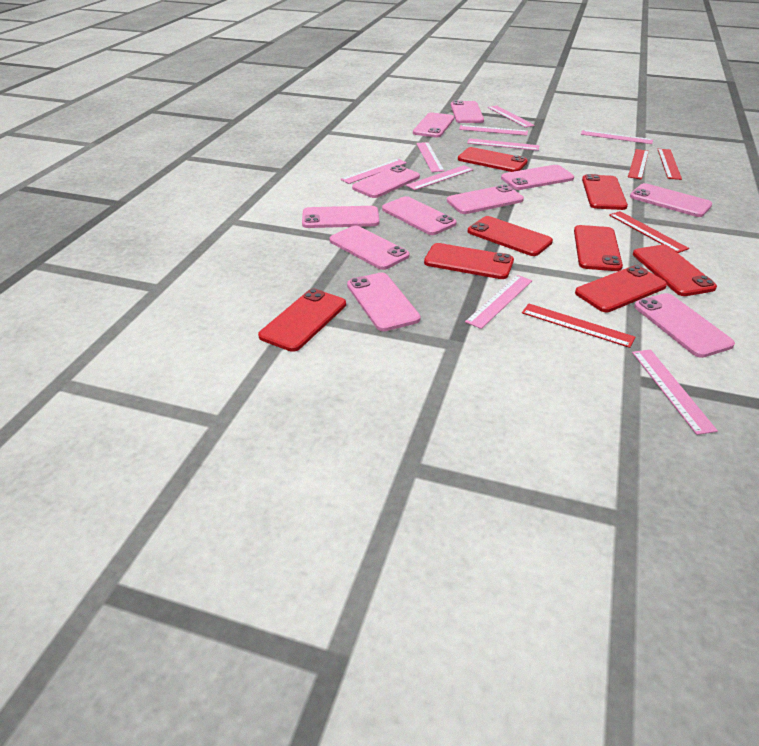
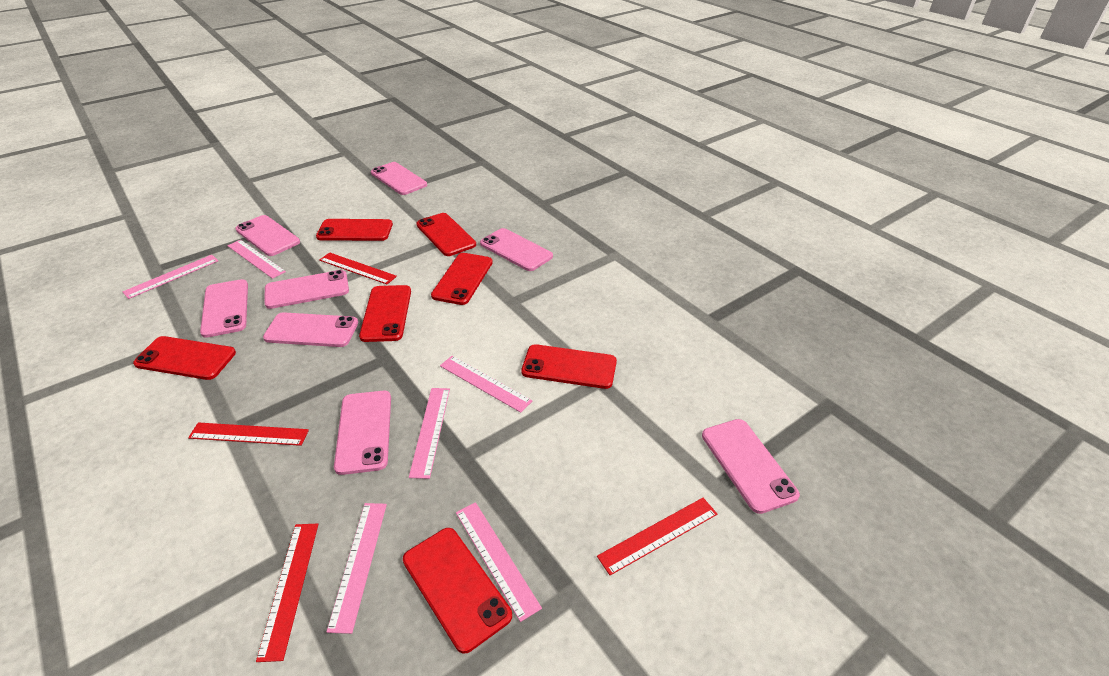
pink phone: [302,206,379,228] [329,226,410,270] [347,272,421,331] [352,165,420,198] [382,196,457,235] [413,112,454,138] [447,184,524,214] [451,100,484,123] [501,165,574,190] [630,183,712,217] [634,293,735,358] = 11 -> [200,279,248,338] [235,215,300,256] [263,312,358,347] [264,270,349,309] [334,391,391,475] [371,162,427,195] [480,228,553,271] [702,419,800,514] = 8
pink ruler: [340,159,407,184] [406,165,473,190] [416,142,444,172] [459,125,528,136] [465,275,532,329] [467,138,540,151] [488,105,535,128] [581,130,653,144] [632,349,718,435] = 9 -> [122,255,218,299] [227,240,286,279] [326,503,387,634] [409,388,450,479] [440,356,532,413] [456,502,542,622] = 6
red phone: [258,289,346,352] [424,243,514,279] [458,147,528,172] [468,216,553,256] [574,225,623,271] [575,265,667,312] [582,174,628,210] [633,245,717,296] = 8 -> [133,336,236,380] [316,219,393,241] [359,285,411,342] [403,528,512,654] [416,213,476,256] [431,253,493,305] [521,344,617,389] = 7

